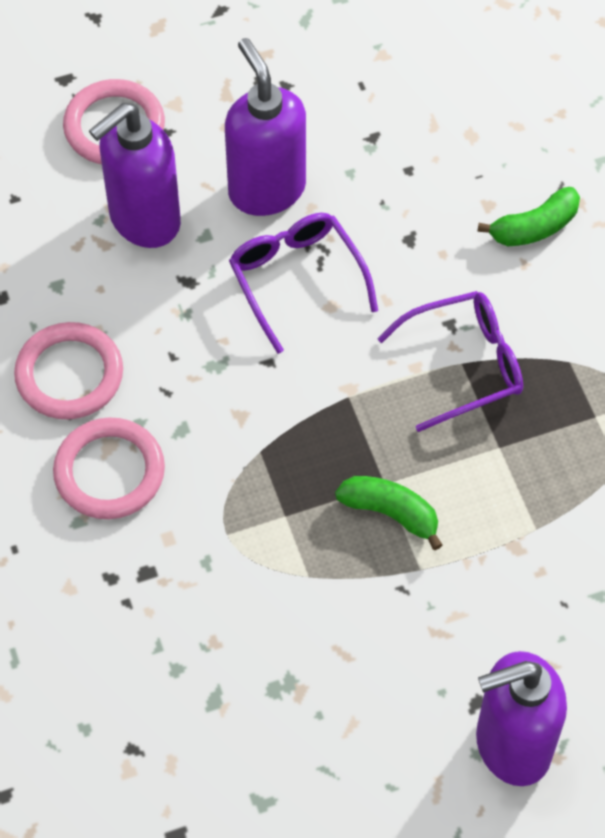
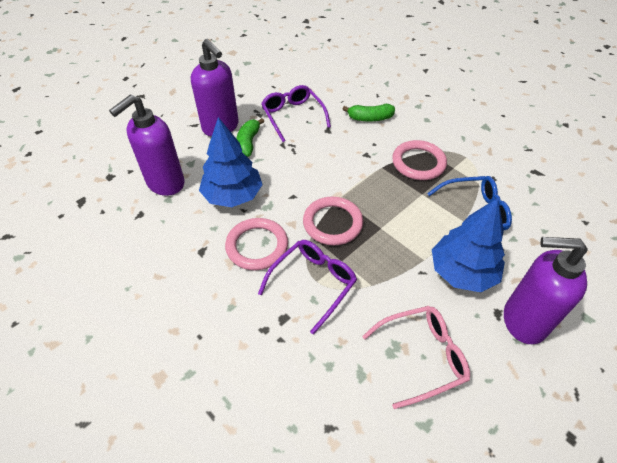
blue glasses: none = 0 -> [427,176,512,230] = 1
blue tree: none = 0 -> [199,117,263,207] [432,198,505,292] = 2
pink glasses: none = 0 -> [362,306,470,409] = 1

